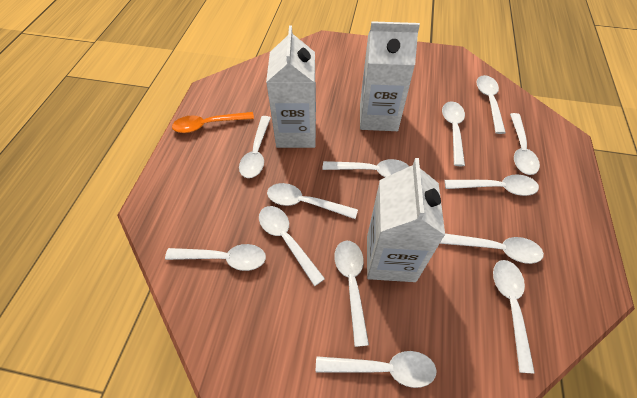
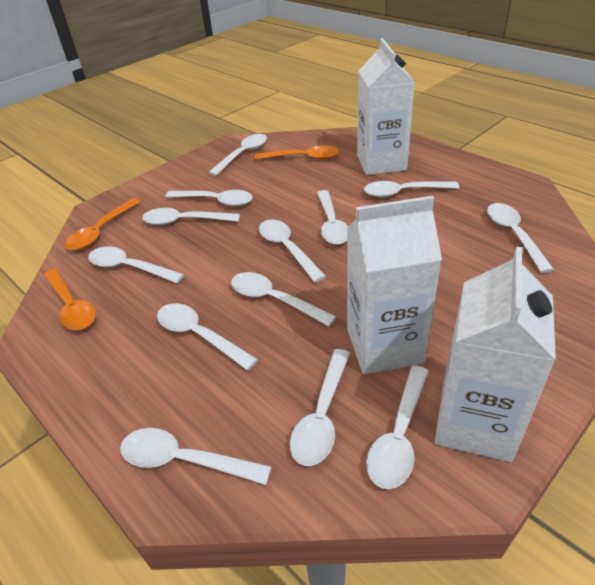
orange spoon: [172,112,254,133] = 1 -> [44,269,96,330] [65,199,140,250] [255,146,339,160] = 3

